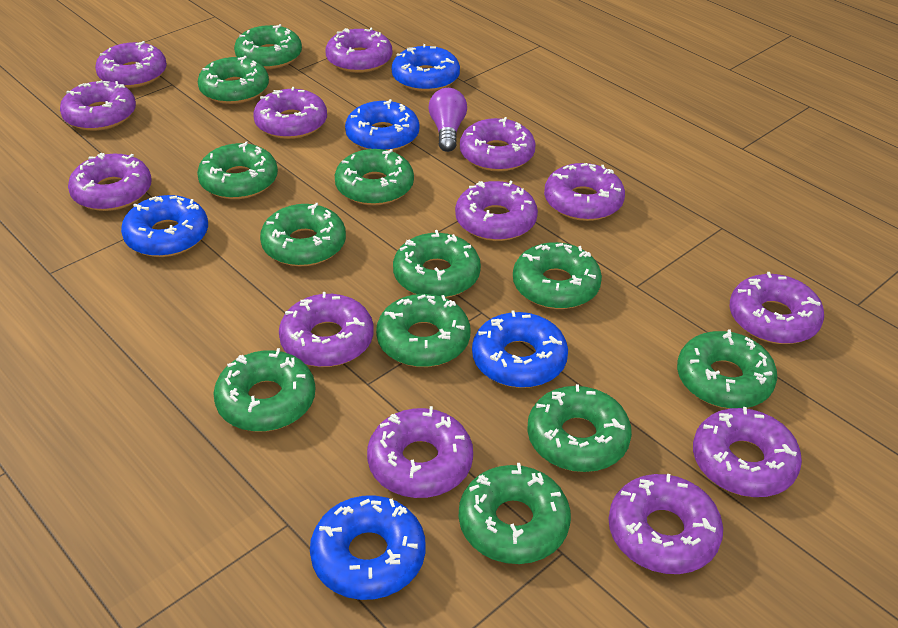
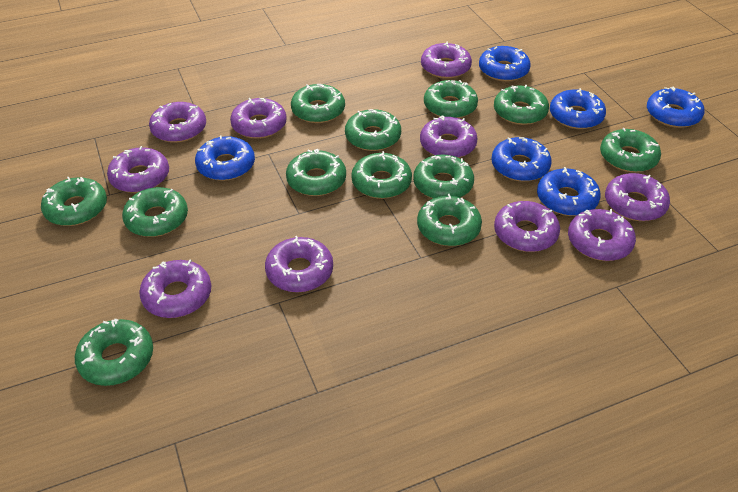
blue donut: [121,195,208,257] [310,495,426,600] [345,99,419,151] [392,44,460,92] [472,310,568,388] = 5 -> [195,136,255,181] [479,46,531,82] [491,137,552,182] [537,167,601,216] [550,88,606,129] [647,87,704,128] = 6
purple donut: [60,80,136,131] [68,153,152,211] [95,41,167,88] [253,87,327,139] [279,292,374,367] [326,28,392,73] [367,406,473,498] [455,181,538,241] [460,117,535,171] [544,163,625,221] [609,474,723,574] [693,407,802,497] [729,272,824,344] = 13 -> [107,146,169,193] [139,260,211,318] [149,102,206,143] [230,98,287,139] [265,236,333,292] [420,116,478,158] [421,42,472,79] [494,201,560,252] [568,209,636,261] [605,173,670,221] = 10
purple light bulb: [428,88,467,152] = 1 -> none = 0

